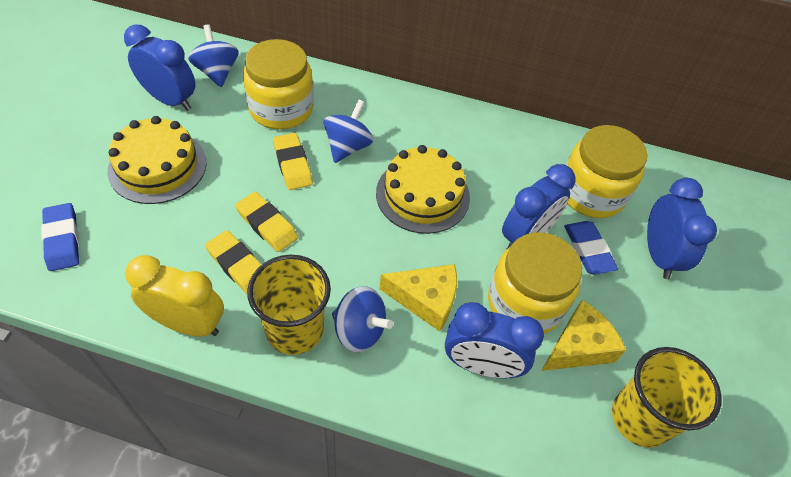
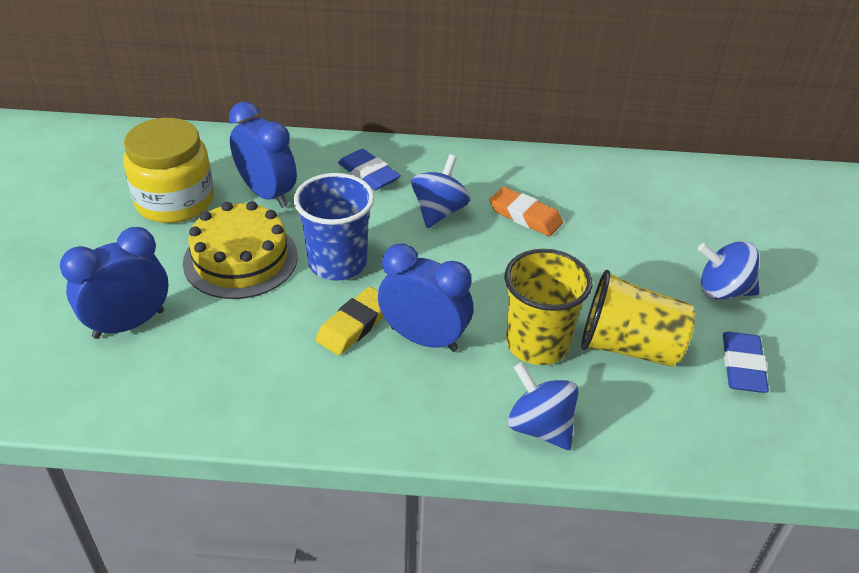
blue clock: [124,24,196,111] [445,302,544,379] [502,164,575,250] [647,178,717,279] = 4 -> [60,227,168,339] [229,102,297,208] [378,243,473,352] = 3
blue cup: none = 0 -> [294,173,375,281] = 1
orange eraser: none = 0 -> [489,187,563,236] = 1
yellow cake: [108,116,207,204] [376,145,470,234] = 2 -> [183,201,298,299] = 1
yellow cheese: [380,264,457,332] [541,300,626,371] = 2 -> none = 0
yellow clock: [125,255,224,337] = 1 -> none = 0
yellow eraser: [205,230,262,294] [235,192,298,252] [273,133,313,190] = 3 -> [316,287,384,355] = 1
yellow jar: [243,39,314,129] [488,232,582,334] [566,125,647,218] = 3 -> [123,118,214,223] = 1

